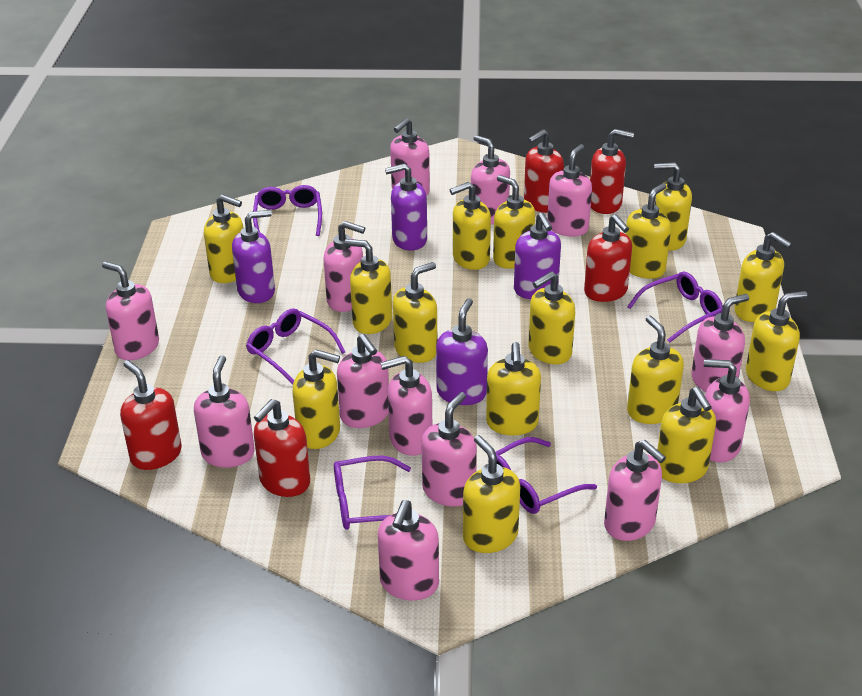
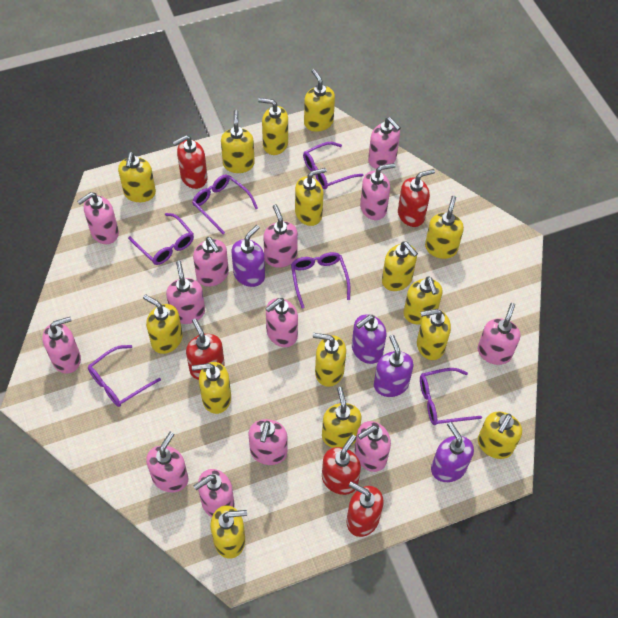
purple glasses: [246,308,345,384] [253,185,322,236] [334,456,411,530] [495,437,597,514] [627,272,723,343] = 5 -> [88,345,161,407] [128,213,194,265] [192,175,258,234] [291,252,350,308] [303,142,363,189] [420,368,482,425] = 6

